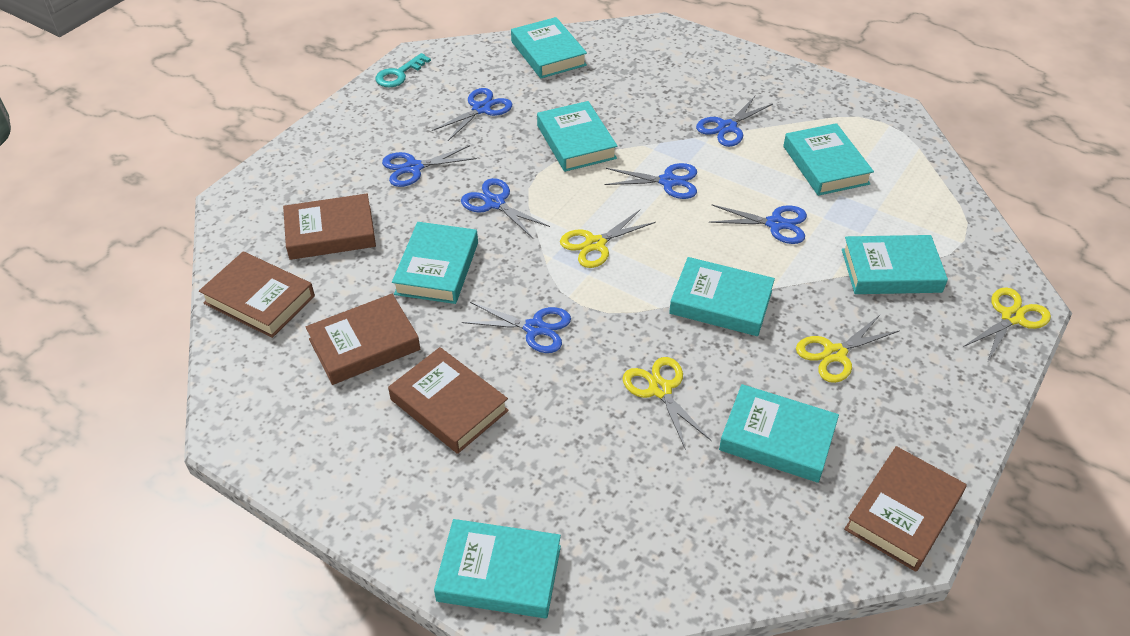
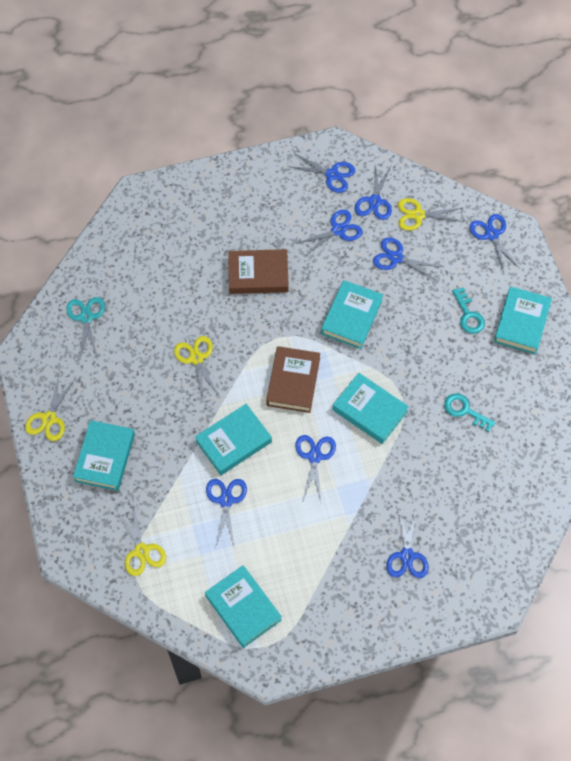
blue scissors: [382,145,477,187] [432,88,512,141] [461,178,550,238] [462,302,571,353] [604,163,697,199] [696,96,773,147] [709,205,807,244] = 7 -> [206,479,247,548] [288,153,355,193] [295,210,363,257] [295,435,336,502] [355,165,392,220] [373,237,442,280] [386,507,429,578] [470,214,520,272] = 8
brown book: [199,251,315,338] [283,194,376,260] [306,294,420,385] [388,347,509,454] [844,446,967,572] = 5 -> [228,249,289,294] [266,346,320,413] = 2
turquoise book: [392,222,478,304] [434,519,561,618] [511,17,587,78] [537,101,617,172] [669,257,775,336] [719,384,839,483] [783,123,874,196] [842,235,948,294] = 8 -> [73,420,135,491] [195,404,272,475] [205,565,282,648] [321,280,383,349] [332,373,409,444] [494,287,552,354] = 6
turquoise key: [375,53,431,87] = 1 -> [444,393,495,432] [452,287,485,334] = 2
turquoise scissors: none = 0 -> [66,297,105,358] = 1

